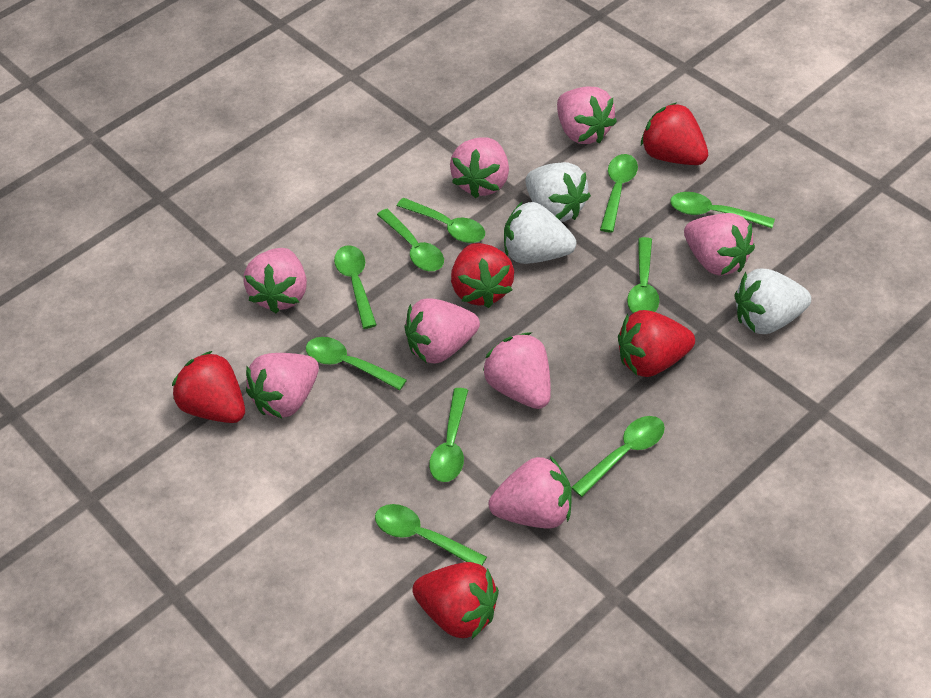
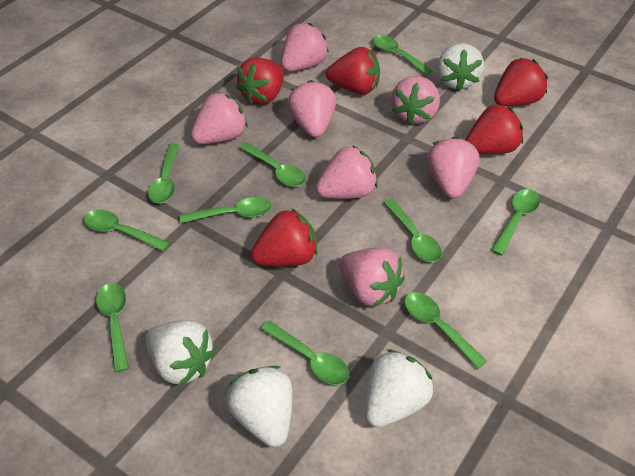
pink strawberry: [244,248,307,313] [246,353,319,418] [405,298,480,363] [450,138,509,198] [483,333,551,409] [489,456,572,528] [557,87,617,144] [684,213,755,276] = 8 -> [191,92,248,144] [281,23,329,72] [287,80,336,137] [316,145,377,199] [339,248,405,307] [392,76,440,125] [426,136,479,198] = 7
white strawberry: [504,201,576,264] [525,162,591,222] [734,269,811,334] = 3 -> [146,320,216,386] [226,366,293,447] [365,349,433,428] [437,43,484,91] = 4

